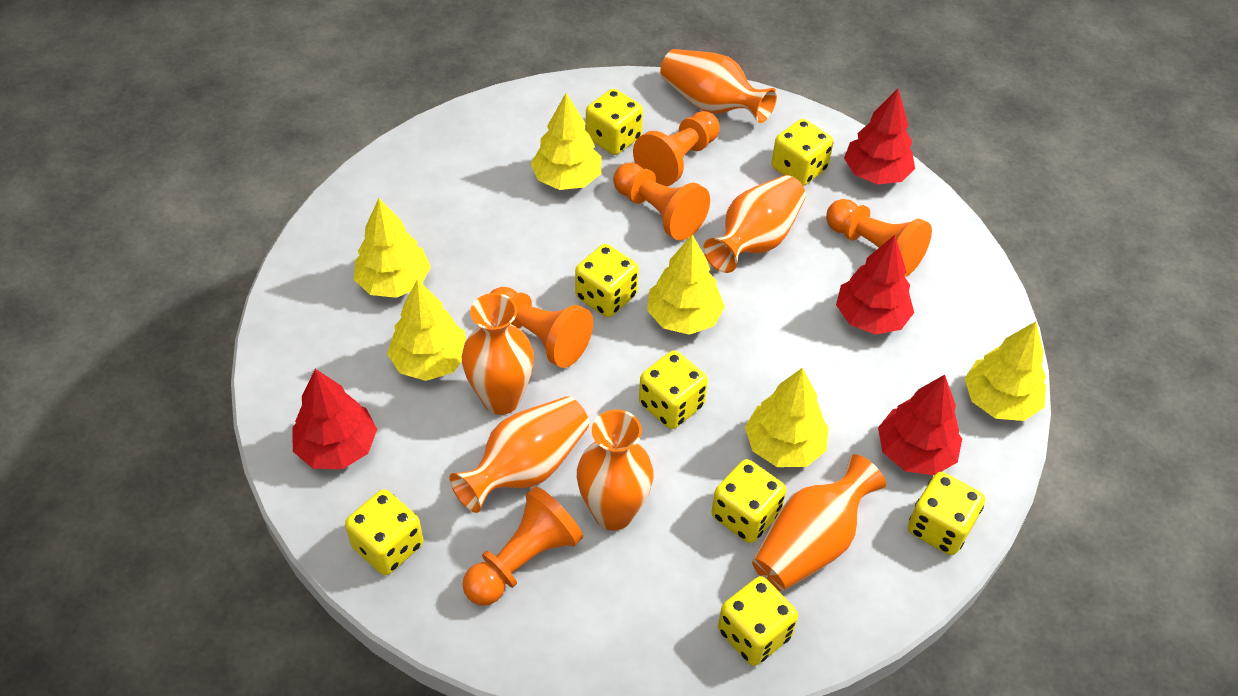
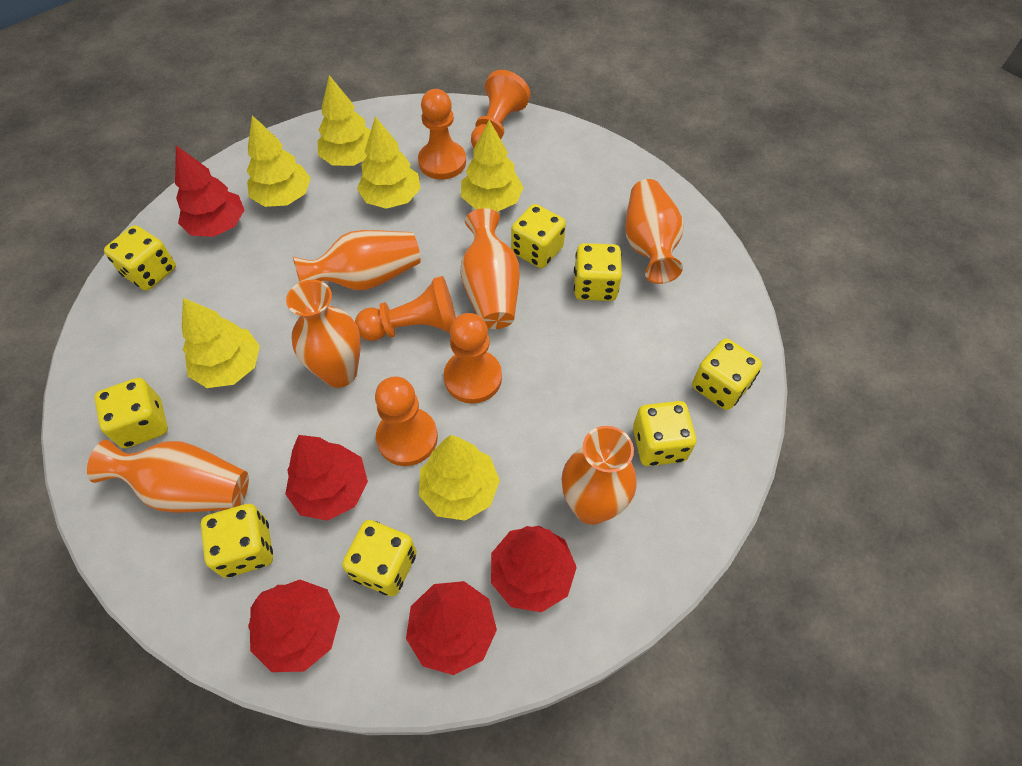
red tree: [292,369,377,469] [836,235,914,335] [844,88,915,185] [878,375,962,475] = 4 -> [175,146,244,237] [248,580,340,672] [285,435,368,521] [406,581,497,675] [491,526,577,612] = 5

